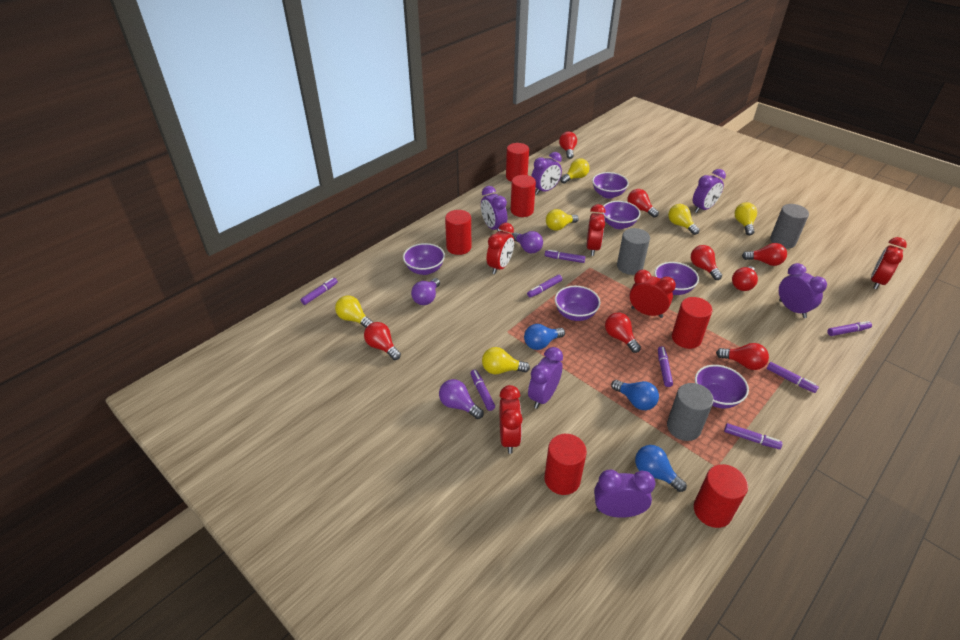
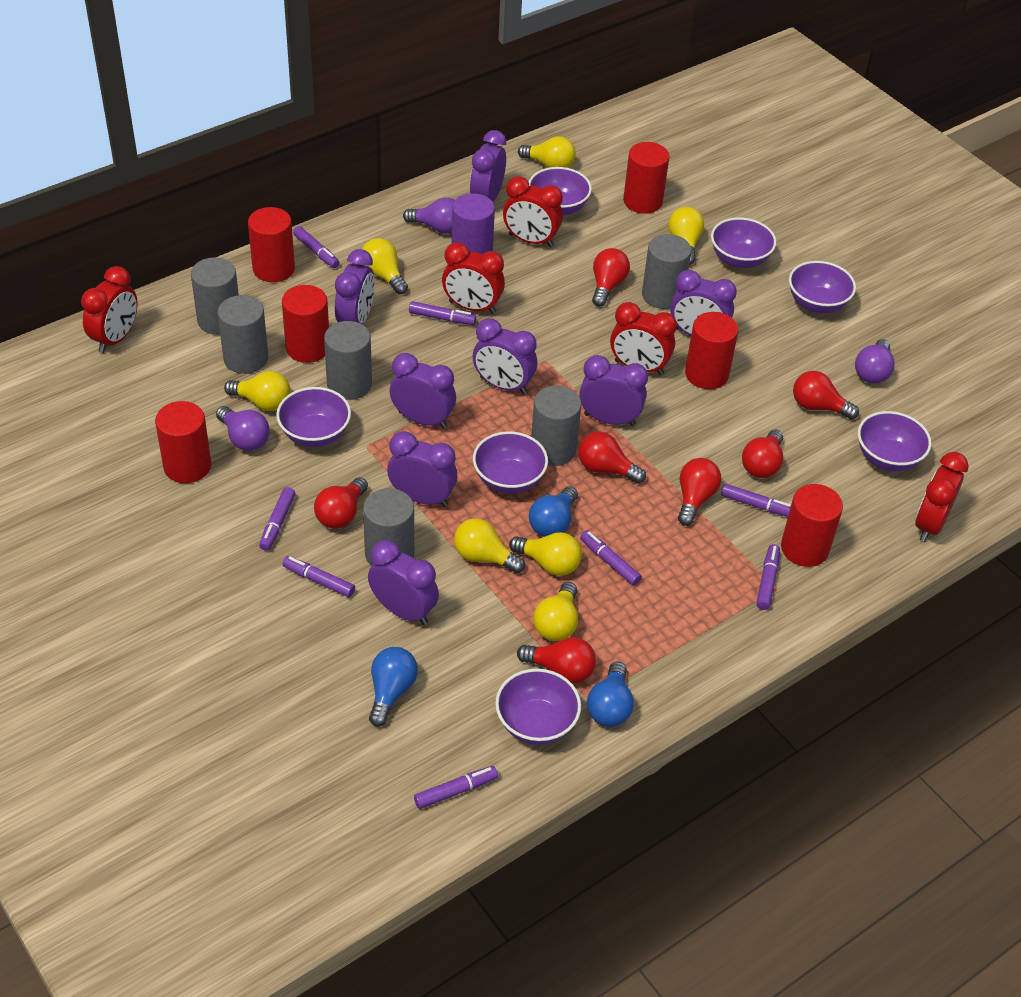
grey cylinder: [617,228,650,275] [667,383,714,441] [770,204,809,249] = 3 -> [191,257,239,335] [218,295,268,374] [324,321,372,400] [363,488,414,566] [531,385,582,466] [642,234,691,309] = 6
purple bowl: [403,243,445,275] [555,286,601,321] [592,172,629,199] [602,201,640,229] [654,262,699,295] [695,365,749,408] = 6 -> [276,387,351,447] [473,431,548,494] [495,668,581,745] [529,167,592,216] [711,218,776,268] [789,261,856,314] [858,411,931,471] = 7
purple clock: [481,186,507,231] [528,347,563,409] [531,152,562,194] [594,469,655,518] [693,169,726,213] [779,263,827,318] = 6 -> [335,249,375,325] [368,540,439,625] [387,431,457,507] [390,353,456,429] [470,130,506,202] [473,318,537,394] [579,355,648,426] [670,270,737,336] = 8
purple cylinder: none = 0 -> [452,193,495,254] = 1
red light bulb: [364,322,401,360] [559,131,577,159] [605,313,641,353] [627,189,659,217] [691,245,722,280] [716,343,769,370] [732,266,758,291] [742,243,787,266] = 8 -> [314,477,368,529] [517,637,596,683] [578,432,646,484] [592,248,630,307] [678,458,721,526] [742,429,783,478] [793,371,859,419] = 7
yellow light bulb: [335,296,374,328] [482,347,530,374] [546,209,579,231] [560,158,590,183] [668,204,700,235] [735,202,757,235] = 6 -> [224,371,291,411] [362,238,408,294] [454,518,525,573] [509,532,582,576] [518,136,576,168] [533,582,578,641] [668,207,704,265] = 7

